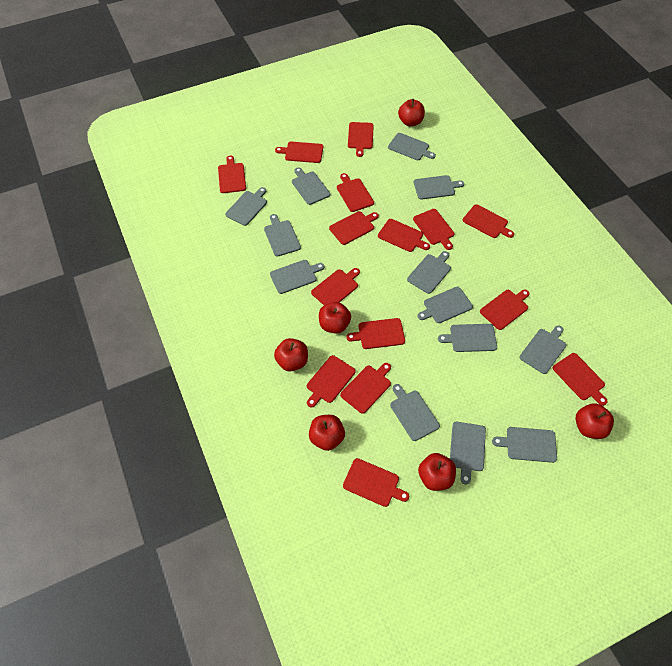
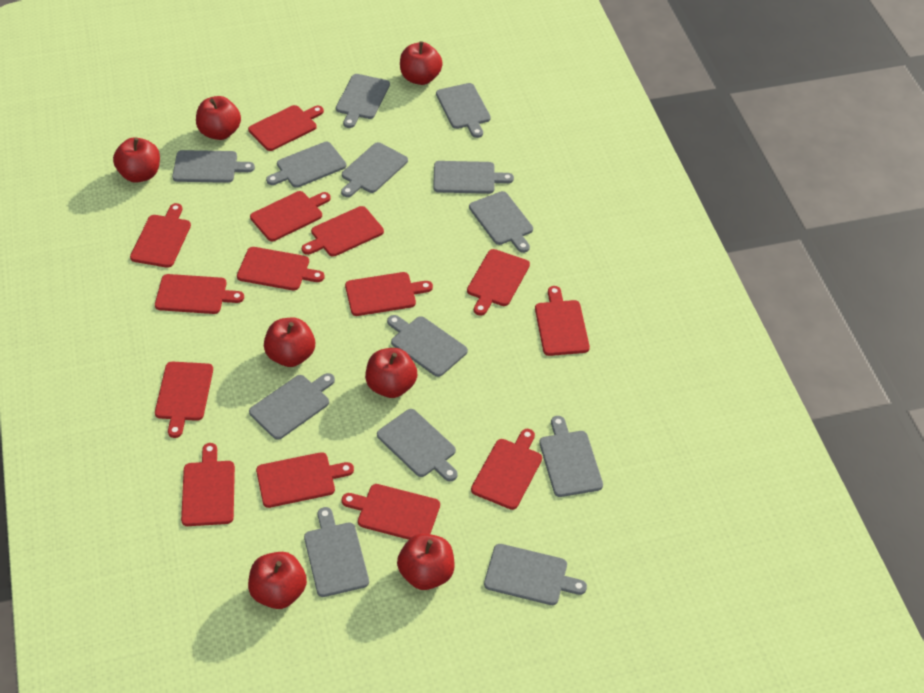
red apple: [274,338,308,372] [309,415,345,451] [319,302,351,334] [398,99,425,126] [418,453,456,491] [575,403,614,439] = 6 -> [113,137,160,183] [196,96,241,140] [248,552,307,609] [264,318,315,367] [365,348,417,398] [397,534,455,590] [400,41,443,85] = 7
red cutting board: [218,156,246,193] [275,142,323,163] [307,355,356,408] [311,268,360,305] [329,211,379,245] [337,173,374,212] [340,363,391,414] [343,458,409,507] [347,318,405,349] [348,122,374,157] [378,219,430,252] [413,209,455,250] [463,204,514,238] [480,289,530,330] [553,353,608,406] = 15 -> [130,203,191,268] [155,274,244,314] [155,362,213,438] [181,443,235,526] [237,247,325,291] [248,105,324,151] [250,191,331,241] [256,452,354,508] [302,206,384,257] [342,484,440,540] [345,272,433,316] [467,249,530,316] [471,429,542,510] [535,286,590,356] = 14

